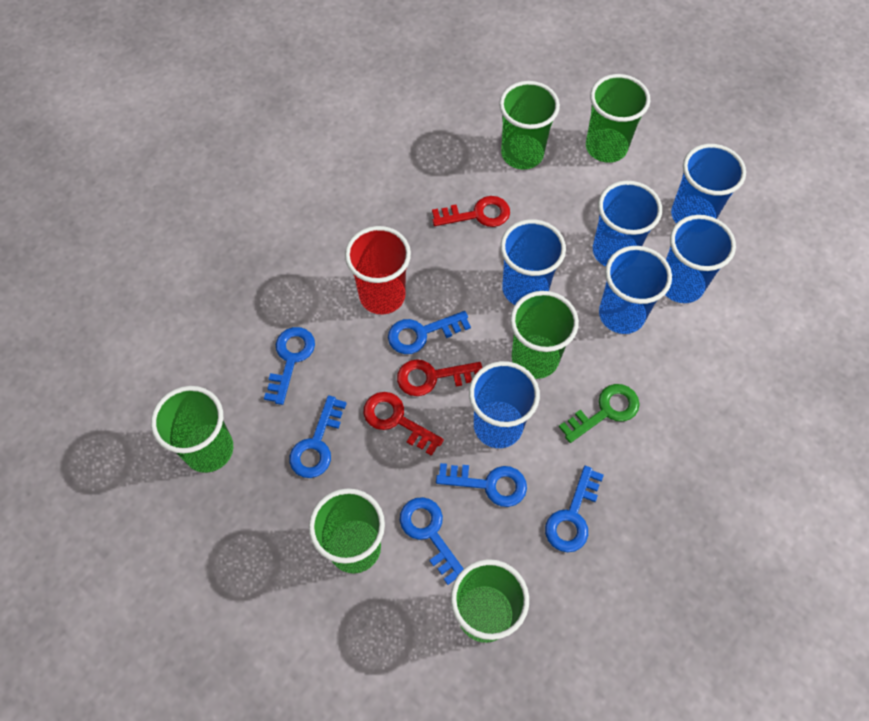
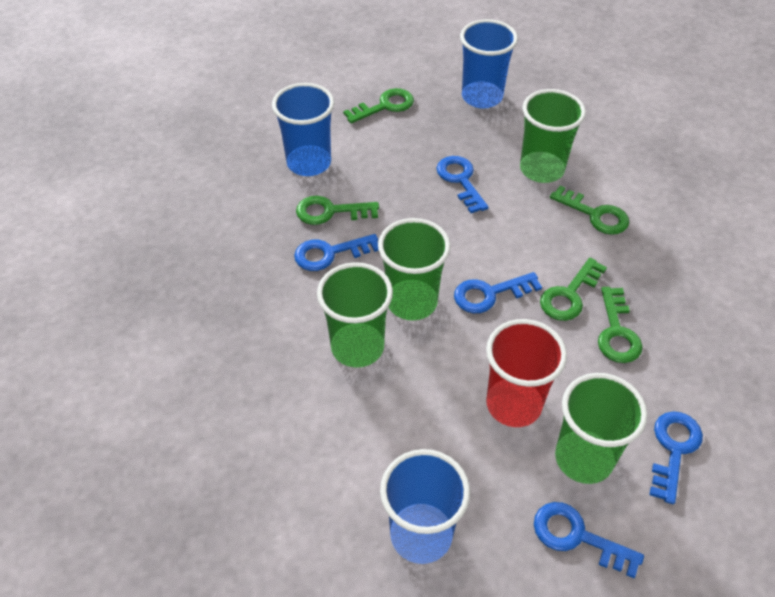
blue cup: [469,361,540,448] [500,219,566,305] [593,181,662,267] [599,246,672,334] [665,215,736,303] [671,144,746,224] = 6 -> [272,83,334,176] [380,449,470,564] [460,19,518,108] = 3
blue key: [264,327,315,405] [289,395,347,478] [388,311,471,354] [400,497,464,585] [436,463,527,507] [545,466,604,552] = 6 -> [294,234,379,271] [437,156,489,213] [454,272,542,313] [534,502,644,578] [650,411,703,504] = 5
green cup: [151,386,233,473] [309,488,385,573] [451,559,529,643] [499,81,560,170] [510,291,579,379] [586,74,650,163] = 6 -> [317,262,393,368] [378,218,451,321] [520,89,586,183] [555,373,647,484] = 4
green key: [559,384,640,443] = 1 -> [296,196,379,225] [343,88,414,123] [540,258,607,321] [550,186,629,235] [598,287,643,363] = 5
red key: [364,392,444,456] [397,359,482,396] [432,196,510,227] = 3 -> none = 0

